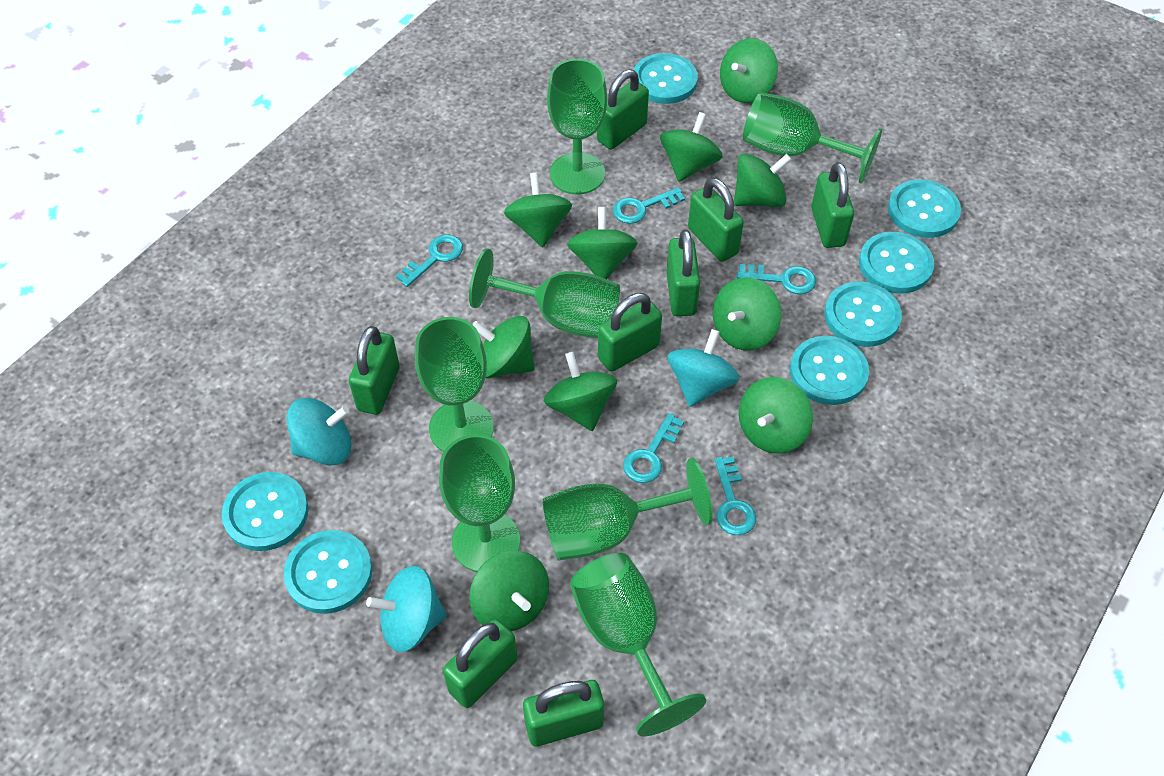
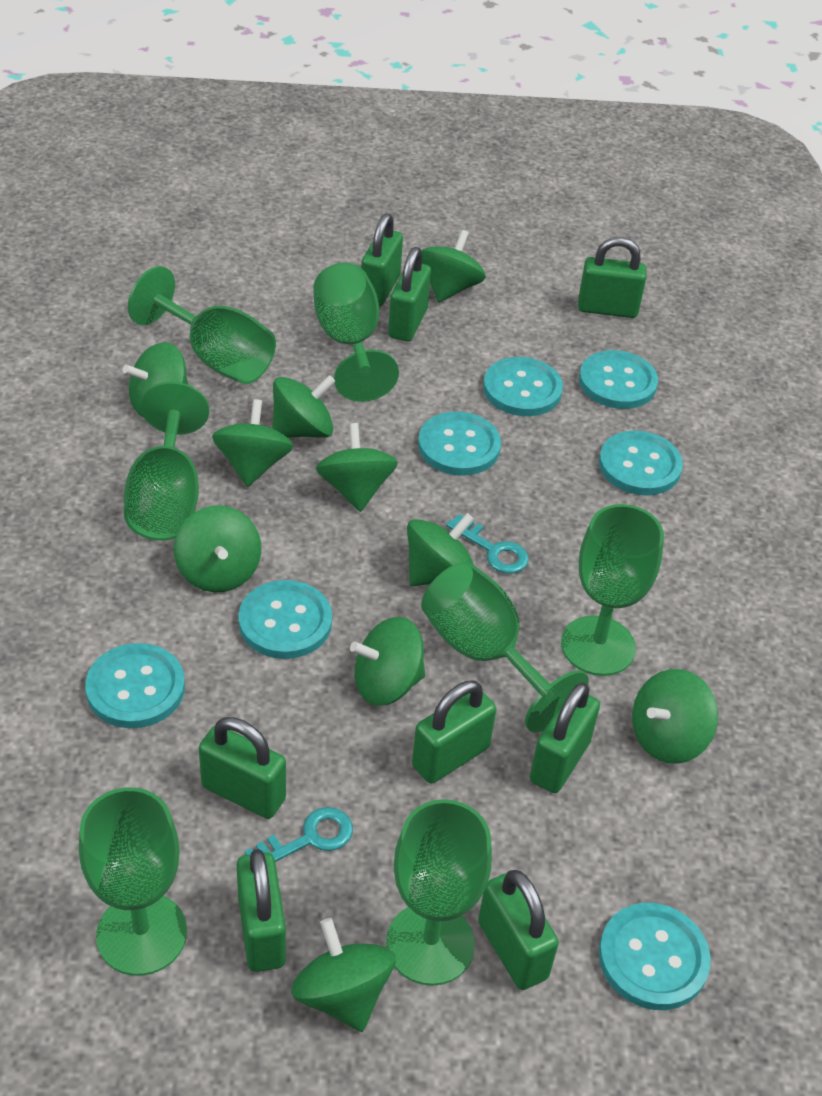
turquoise key: [396,234,463,287] [613,187,685,224] [623,413,684,483] [715,457,756,535] [737,264,816,294] = 5 -> [245,807,353,862] [446,514,529,574] = 2
turquoise spinning top: [287,398,352,466] [366,566,447,652] [667,329,739,407] = 3 -> none = 0

